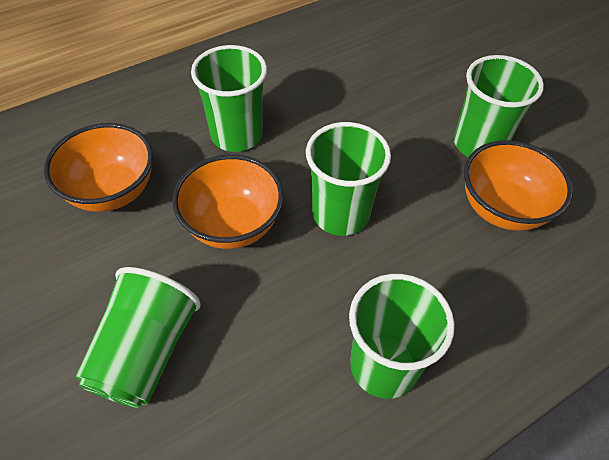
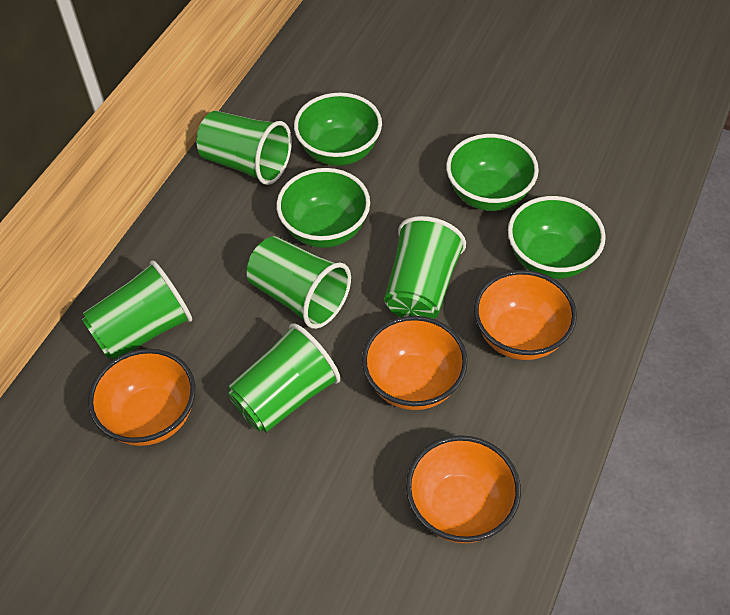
green bowl: none = 0 -> [277,168,370,248] [294,93,382,166] [446,134,539,211] [508,196,606,279] = 4
orange bowl: [44,123,153,212] [172,155,284,249] [464,140,573,231] = 3 -> [88,349,195,446] [362,316,468,410] [406,435,521,543] [474,270,577,360] = 4

